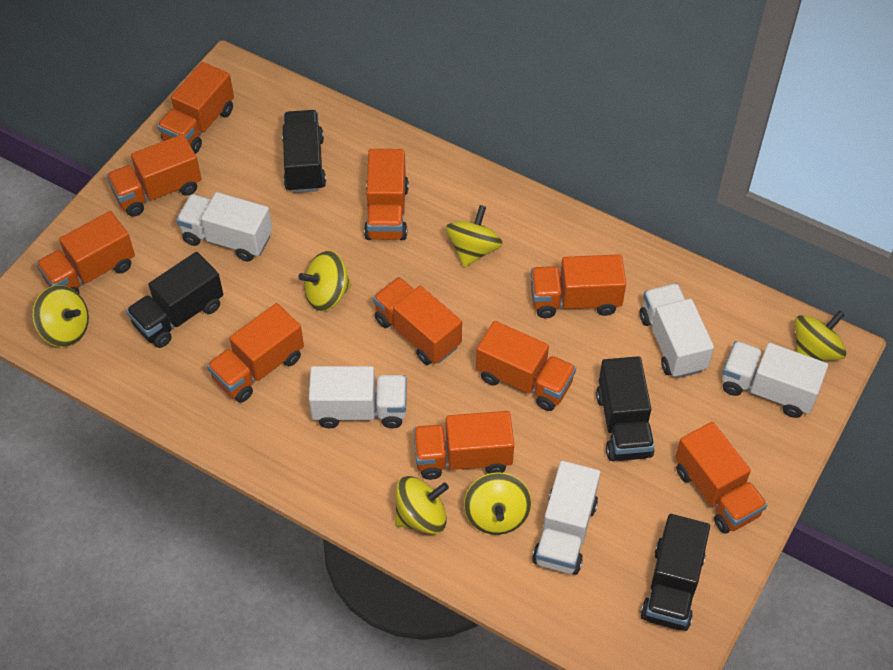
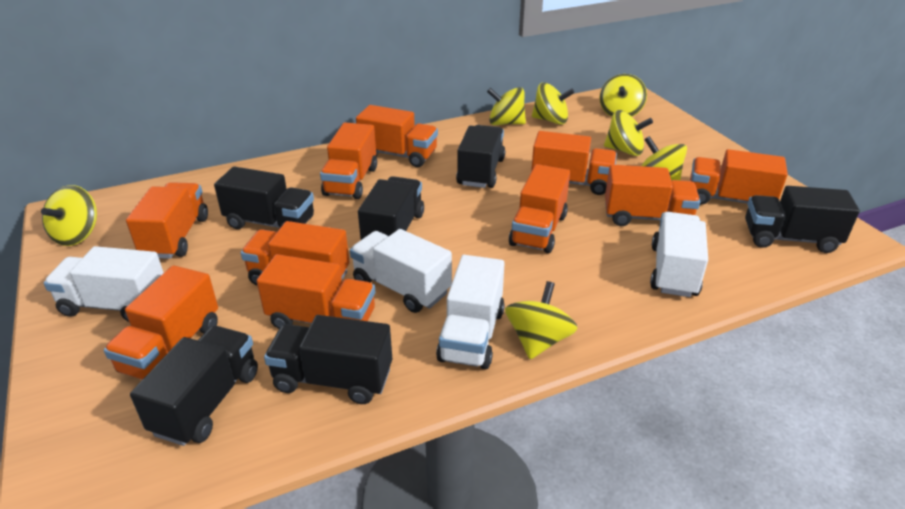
black truck: [126,252,223,348] [282,110,326,193] [596,356,655,461] [641,514,710,631] = 4 -> [130,325,258,446] [214,167,314,229] [264,315,392,404] [358,176,424,240] [456,125,505,188] [745,186,860,253] = 6
white truck: [176,192,272,262] [309,366,407,428] [532,461,600,575] [640,283,714,378] [722,341,828,418] = 5 -> [44,246,164,322] [350,229,452,313] [436,255,505,369] [650,212,708,297] = 4
yellow spinning top: [32,285,89,347] [298,251,351,311] [395,476,449,534] [445,205,503,268] [464,472,531,535] [795,310,846,361] = 6 -> [41,185,97,246] [487,87,526,125] [505,281,578,359] [532,82,575,125] [600,74,647,117] [604,110,653,156] [641,136,687,180] = 7

